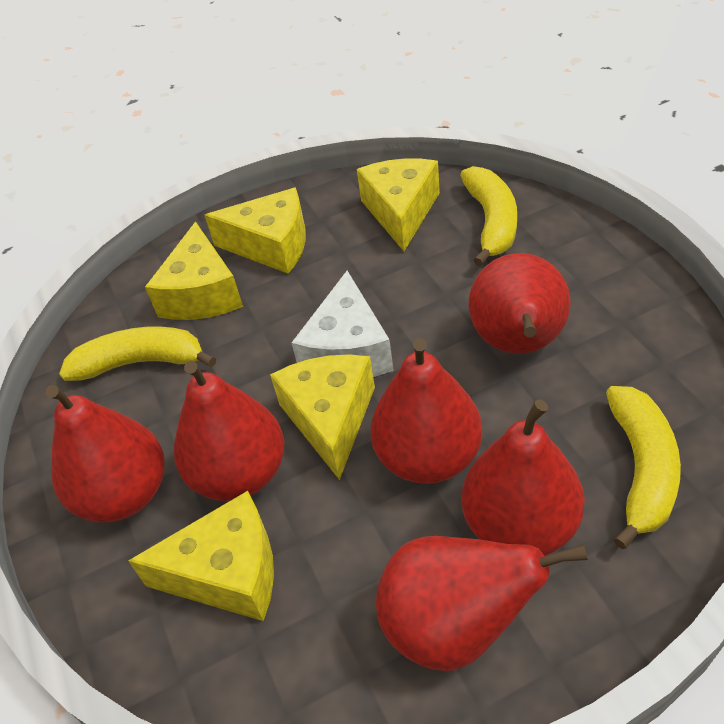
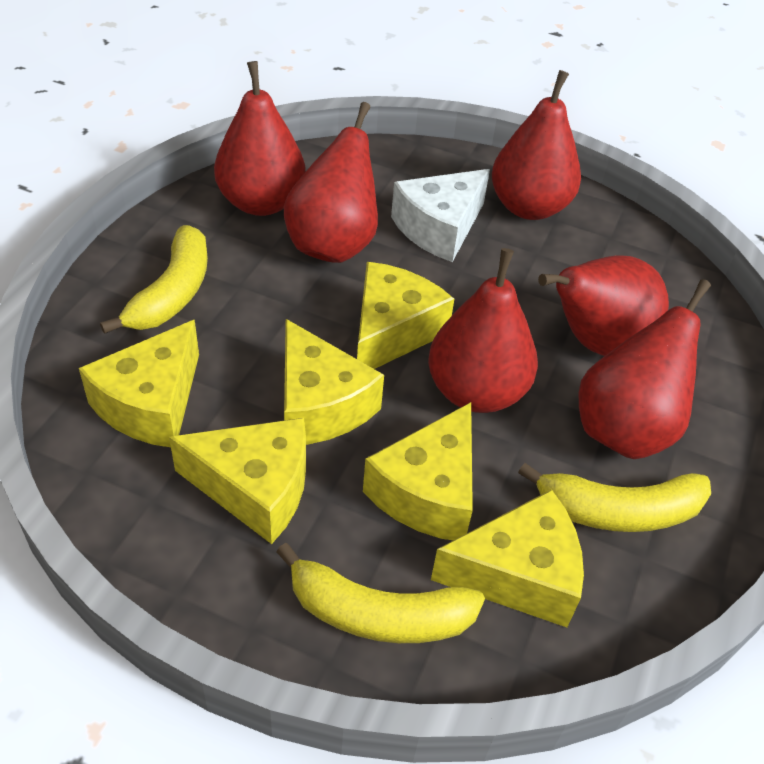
yellow cheese: [128,491,274,621] [145,222,243,320] [205,188,306,274] [270,354,375,480] [357,159,440,251] = 5 -> [79,320,199,447] [169,418,306,544] [284,319,384,445] [357,262,454,369] [363,402,473,541] [431,489,584,627] = 6

